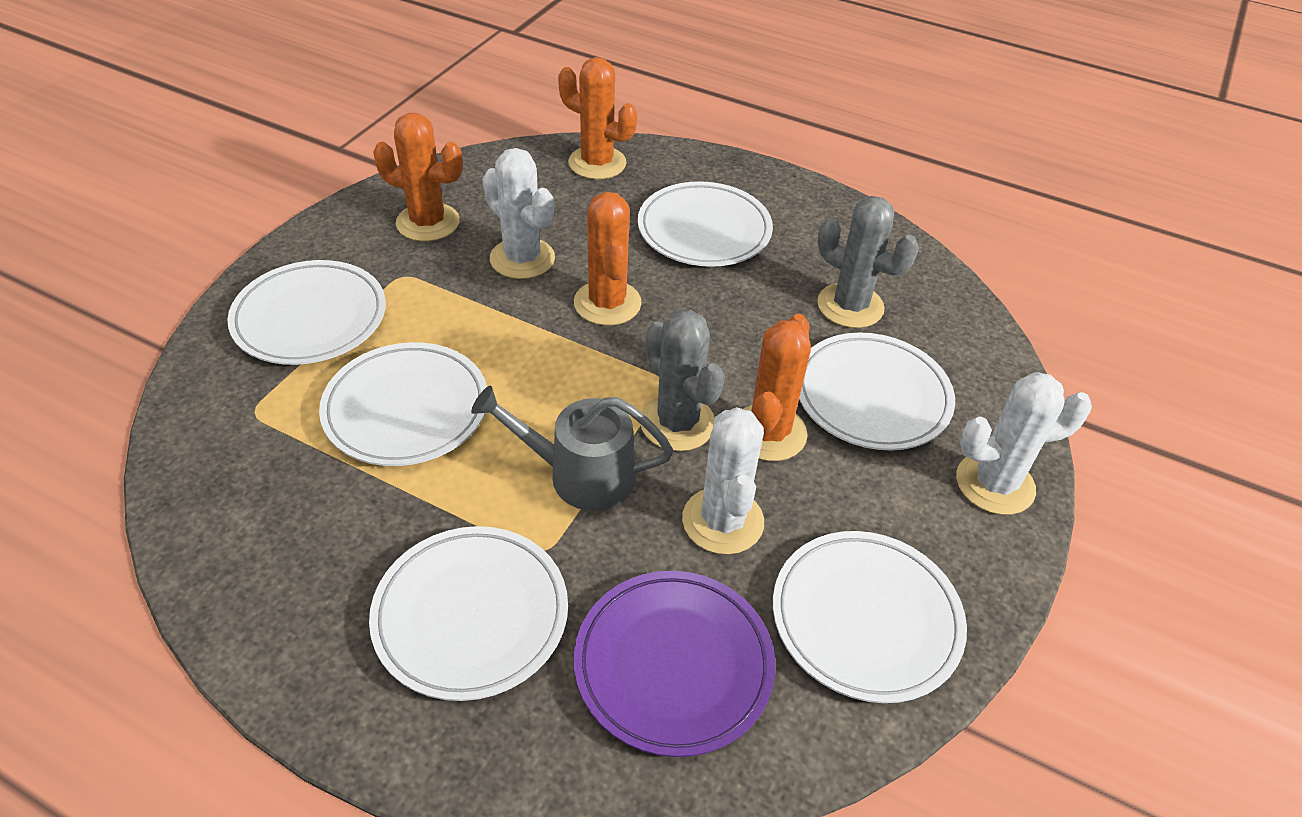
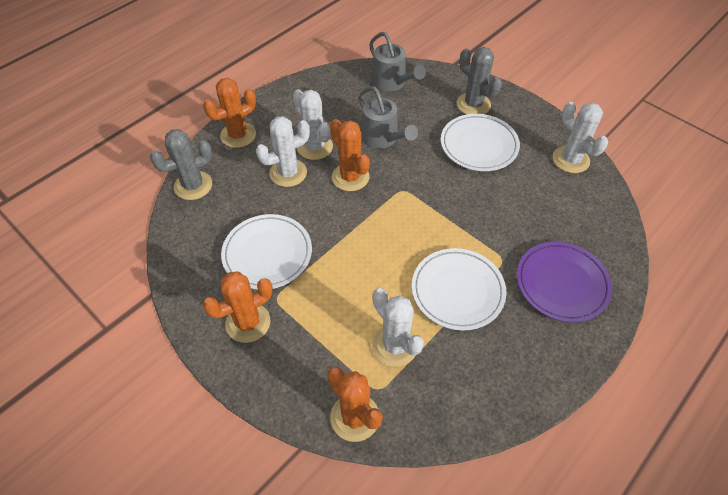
grey watering can: [471,386,673,511] = 1 -> [359,86,418,149] [369,32,426,92] = 2
white cactus: [483,148,555,279] [682,407,764,555] [956,372,1092,515] = 3 -> [256,116,310,187] [292,89,333,160] [372,288,424,367] [553,102,608,173] = 4
white plate: [227,260,386,365] [319,342,487,466] [369,526,568,701] [638,181,773,267] [773,531,967,703] [799,333,955,450] = 6 -> [221,214,312,289] [412,248,507,331] [441,114,520,171] = 3

